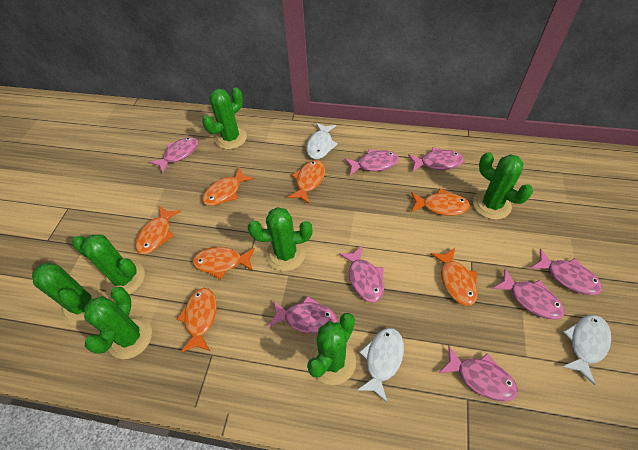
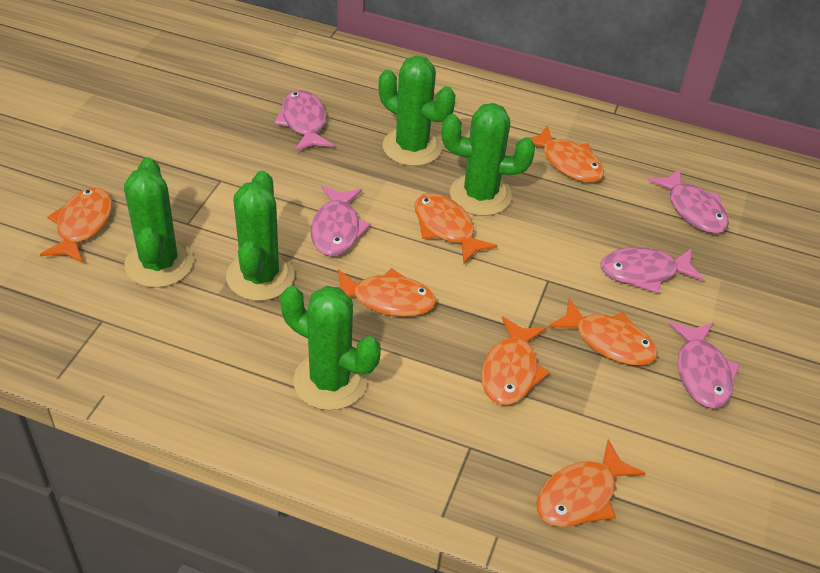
green cactus: [32,263,104,325] [72,235,145,295] [84,287,152,359] [202,87,247,149] [248,207,312,271] [307,313,356,385] [473,152,533,220] = 7 -> [124,157,193,288] [226,171,294,301] [280,286,381,410] [379,56,455,166] [442,103,535,216] = 5
pink fish: [150,137,198,173] [268,296,337,334] [339,246,384,302] [345,149,399,176] [408,147,464,172] [439,346,518,402] [492,269,565,320] [530,249,602,295] = 8 -> [274,90,334,152] [310,186,371,256] [600,247,704,293] [647,168,729,234] [669,322,740,409] = 5
white fish: [306,122,338,159] [357,328,404,403] [562,315,611,385] = 3 -> none = 0

